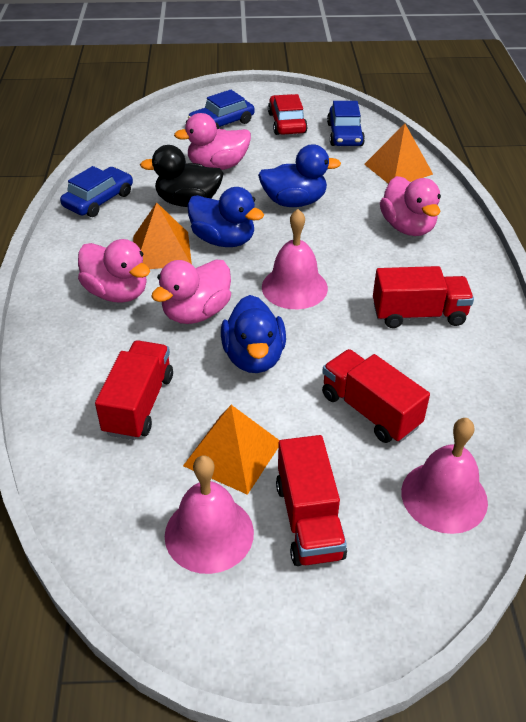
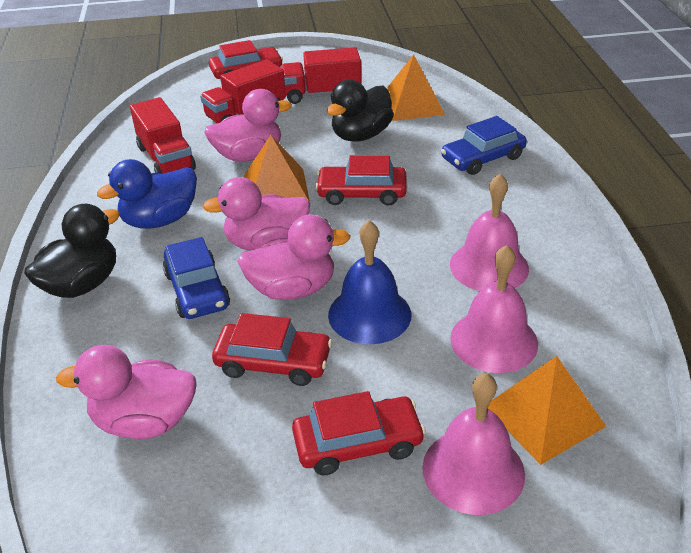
black duck: [140,145,224,207] = 1 -> [24,204,120,298] [327,80,394,142] = 2
blue bell: none = 0 -> [328,220,411,344] = 1
blue car: [60,166,133,217] [188,90,255,129] [327,101,365,146] = 3 -> [163,237,230,319] [441,116,527,175] = 2
blue duck: [187,187,264,247] [221,295,286,373] [258,144,341,207] = 3 -> [97,159,197,229] = 1
red car: [268,94,308,135] = 1 -> [209,40,283,79] [212,313,332,386] [292,391,426,475] [315,155,407,206] = 4
red truck: [95,340,173,440] [276,435,347,566] [322,349,430,443] [373,266,474,328] = 4 -> [130,97,196,173] [200,60,286,123] [280,47,361,104] = 3

